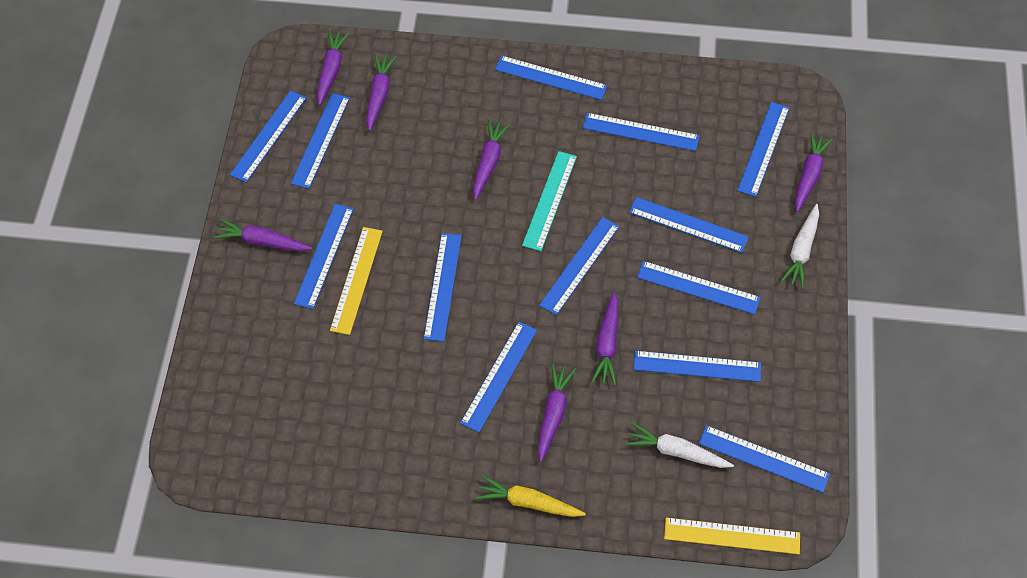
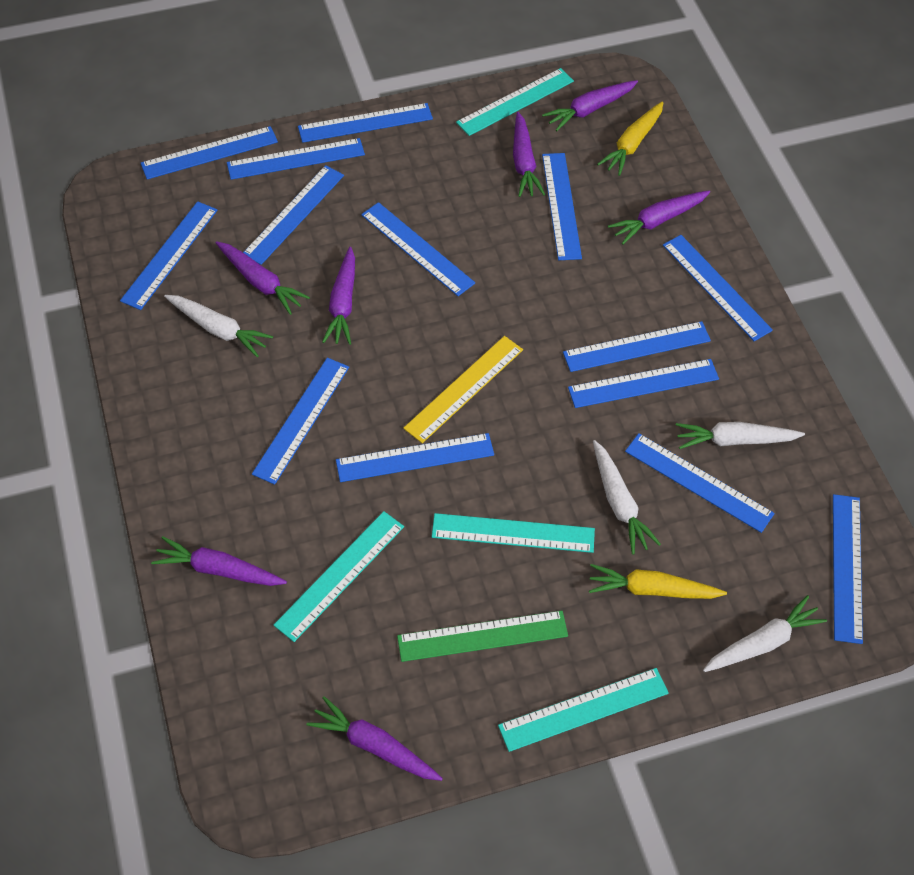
blue ruler: [230,90,307,182] [291,93,350,189] [294,204,354,309] [424,233,462,342] [460,322,537,432] [495,55,607,100] [539,217,620,315] [583,113,699,151] [629,197,748,253] [634,351,761,382] [637,261,761,315] [699,425,830,493] [737,102,789,197] = 13 -> [120,201,217,310] [141,126,278,179] [227,138,365,180] [243,165,344,265] [252,358,349,485] [298,103,433,143] [336,433,494,482] [361,202,475,296] [542,153,582,260] [563,321,711,372] [568,359,719,408] [625,433,775,533] [663,235,773,341] [833,494,863,644] = 14
green ruler: none = 0 -> [397,611,568,662] = 1
turquoise ruler: [522,151,577,251] = 1 -> [274,511,404,642] [432,513,595,553] [456,68,574,136] [498,668,669,752] = 4
white carrot: [626,423,734,468] [781,204,819,288] = 2 -> [164,295,273,357] [593,440,661,554] [676,422,805,449] [703,595,827,672] = 4
yellow carrot: [476,475,586,517] = 1 -> [589,564,727,599] [597,102,663,176] = 2
yellow ruler: [330,227,383,335] [664,518,800,554] = 2 -> [403,336,523,443] = 1

